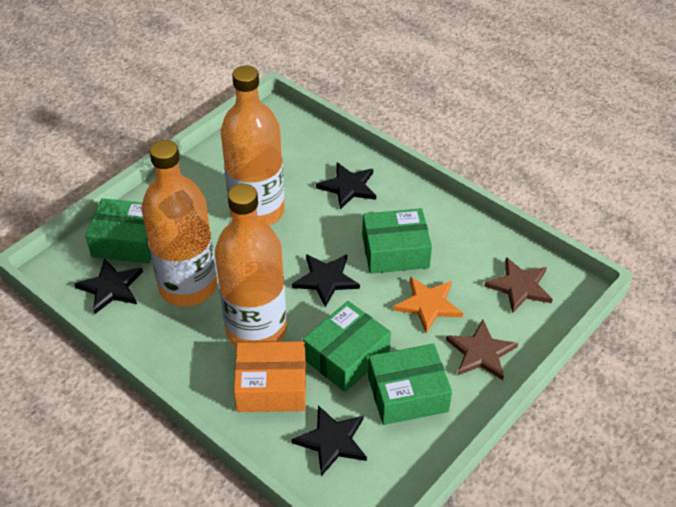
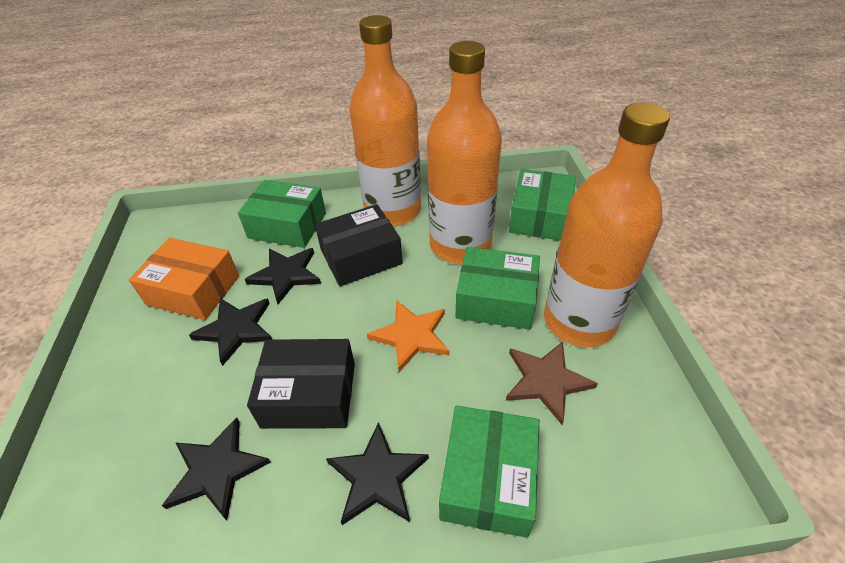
black box: none = 0 -> [247,339,355,429] [315,204,403,286] = 2
brown star: [446,320,518,380] [484,257,553,313] = 2 -> [506,341,598,425] = 1

